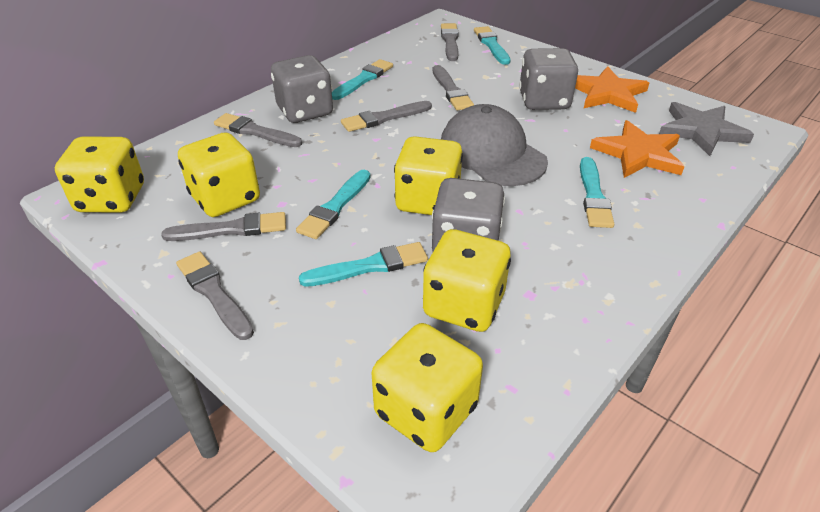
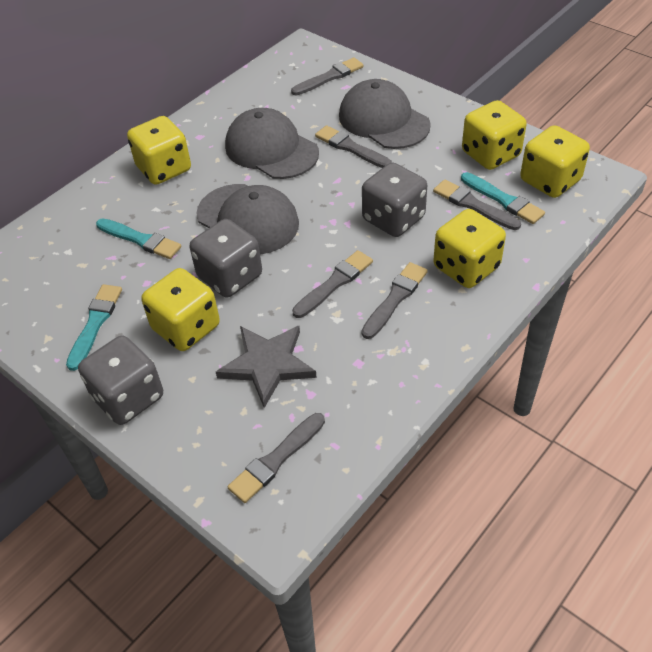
grey cap: [441,104,548,186] = 1 -> [196,184,299,255] [225,108,319,179] [339,79,431,149] = 3
orange star: [575,66,649,113] [590,120,685,178] = 2 -> none = 0
turquoise brush: [296,170,370,239] [299,242,428,287] [332,59,393,100] [474,26,510,65] [580,157,614,228] = 5 -> [66,284,122,371] [96,218,181,259] [461,172,545,224] = 3

